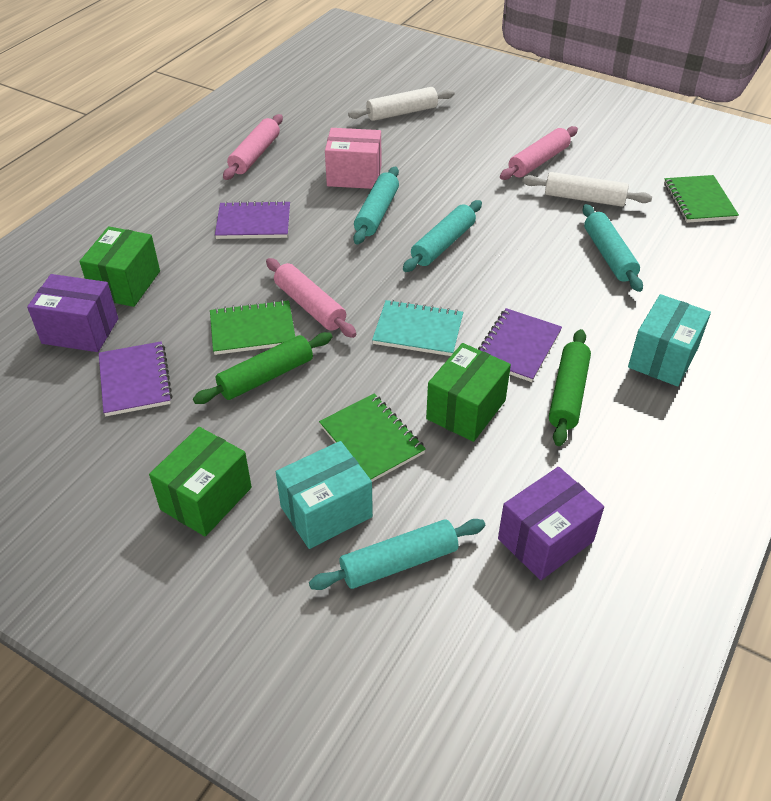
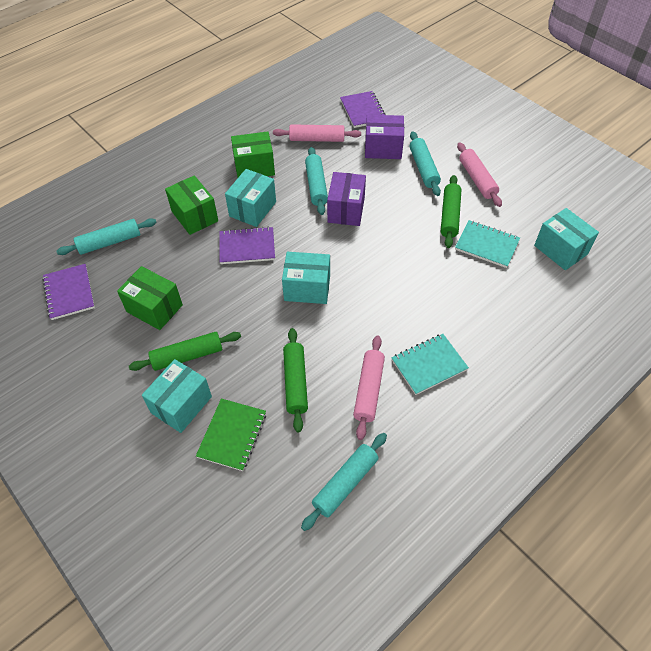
green notebook: [210,300,295,355] [319,394,426,482] [664,175,739,223] = 3 -> [196,398,266,471] = 1
green rolling pin: [193,332,332,404] [549,329,591,446] = 2 -> [129,332,241,371] [283,328,308,432] [441,175,462,248] = 3
pink box: [325,128,381,189] = 1 -> none = 0
turquoise box: [276,441,373,549] [628,294,711,387] = 2 -> [142,359,212,433] [225,169,276,227] [282,252,330,304] [534,208,599,270] = 4
turquoise notebook: [372,300,463,356] = 1 -> [392,334,469,395] [455,220,520,268] = 2
white rolling pin: [348,87,455,121] [522,172,652,207] = 2 -> none = 0

